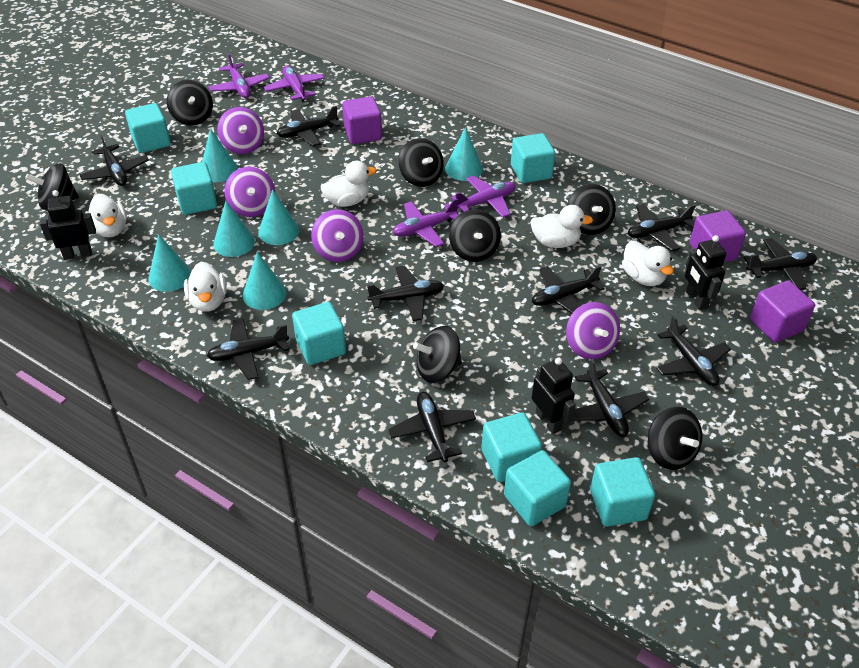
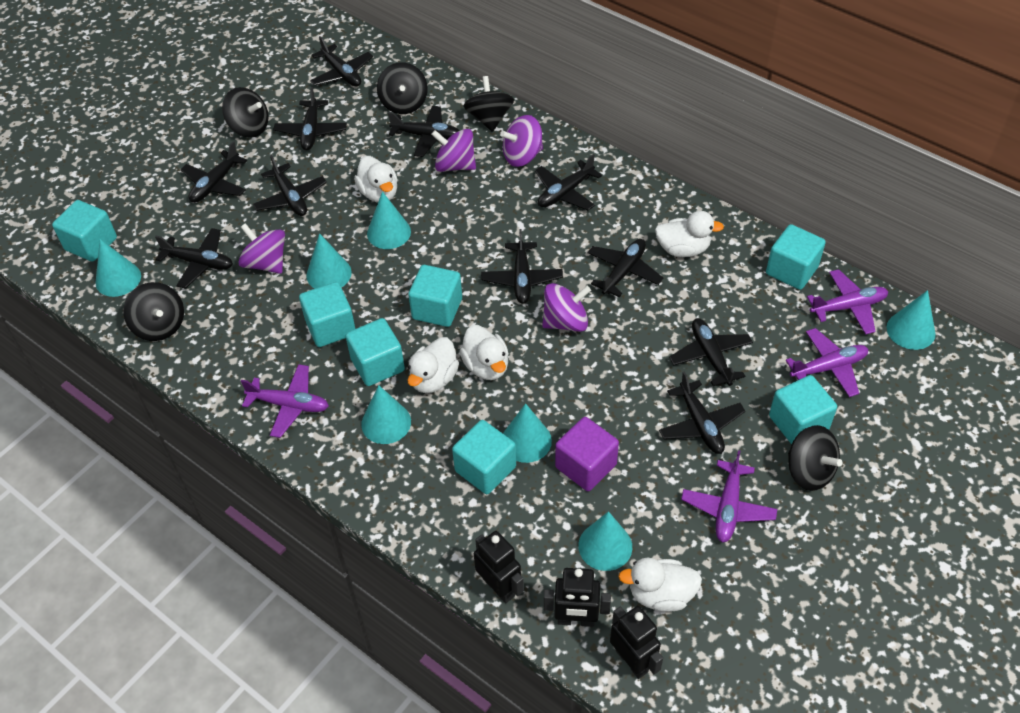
black plane: [79,134,149,186] [207,318,289,380] [277,106,340,146] [367,265,444,321] [388,392,476,462] [532,265,605,313] [573,359,649,437] [628,204,696,251] [656,315,731,386] [744,238,817,290] = 10 -> [155,228,233,289] [180,141,247,203] [253,155,327,216] [273,87,347,150] [310,36,373,86] [388,106,459,157] [481,229,563,304] [535,154,602,211] [587,239,663,297] [659,371,745,454] [669,318,753,386] = 11
black spinning top: [25,163,79,210] [167,80,213,126] [399,138,444,187] [413,326,462,383] [449,209,501,262] [567,184,616,235] [648,407,702,470] = 7 -> [123,282,184,341] [222,87,268,138] [377,62,428,114] [464,76,514,132] [788,425,842,491] = 5
purple cube: [342,96,382,145] [689,210,746,262] [750,280,815,343] = 3 -> [555,417,619,491] = 1
turquoise cone: [148,234,191,292] [202,128,238,182] [213,201,255,257] [243,252,286,310] [258,189,299,245] [445,127,483,181] = 6 -> [96,239,141,297] [306,233,352,289] [361,385,411,444] [367,191,411,249] [503,403,552,463] [578,511,632,571] [887,290,936,350] = 7

